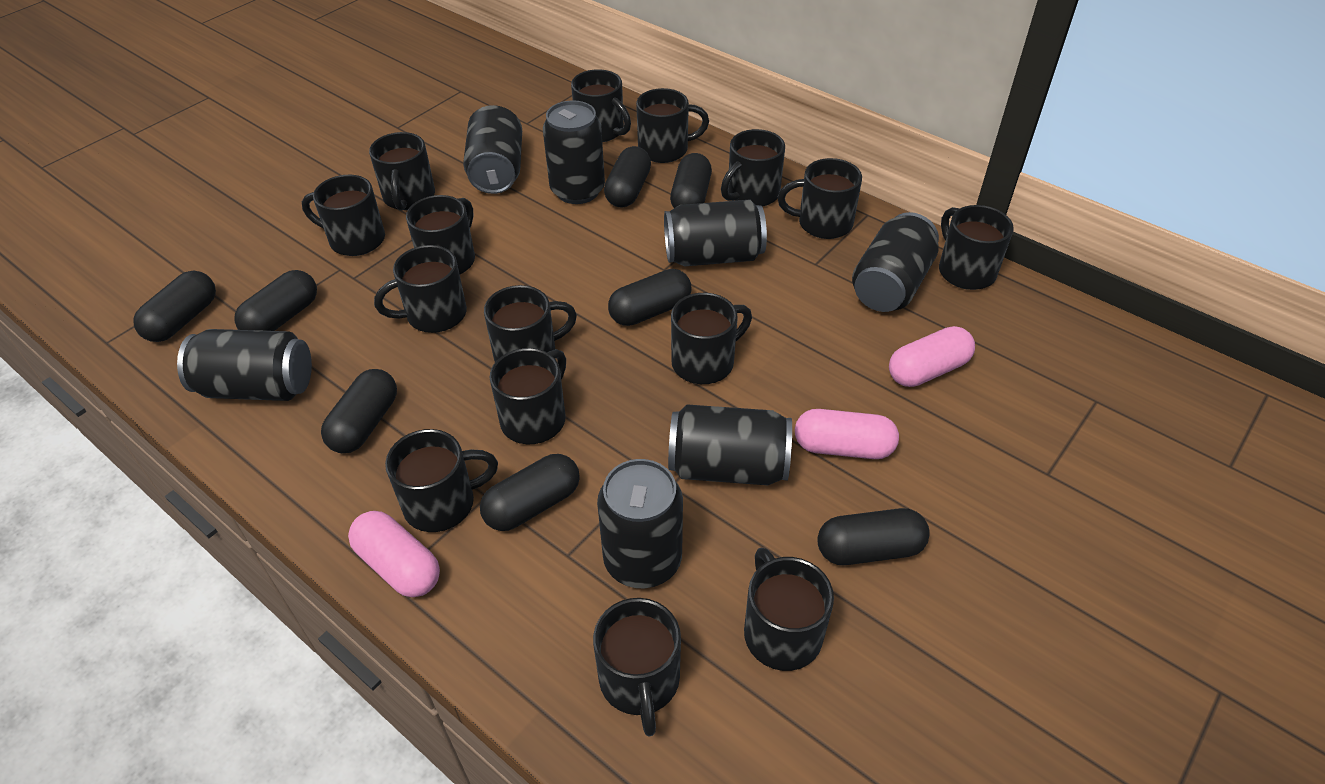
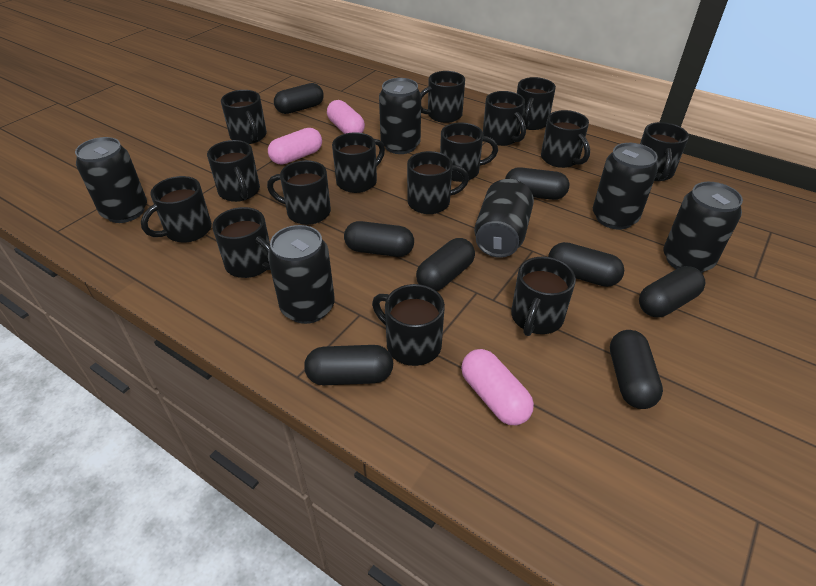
black can: [177,329,312,401] [463,105,522,194] [543,100,605,204] [597,459,683,588] [664,199,767,266] [668,404,792,485] [852,212,939,312] = 7 -> [75,137,147,223] [268,225,335,324] [379,78,421,154] [474,179,534,258] [593,143,658,230] [663,182,743,273] = 6

